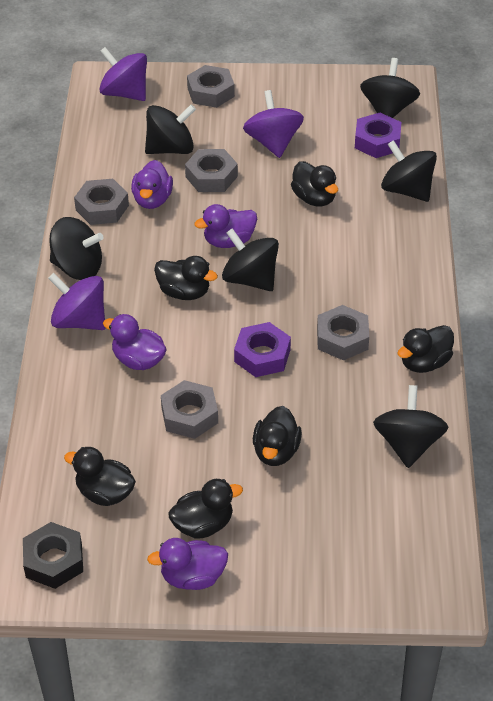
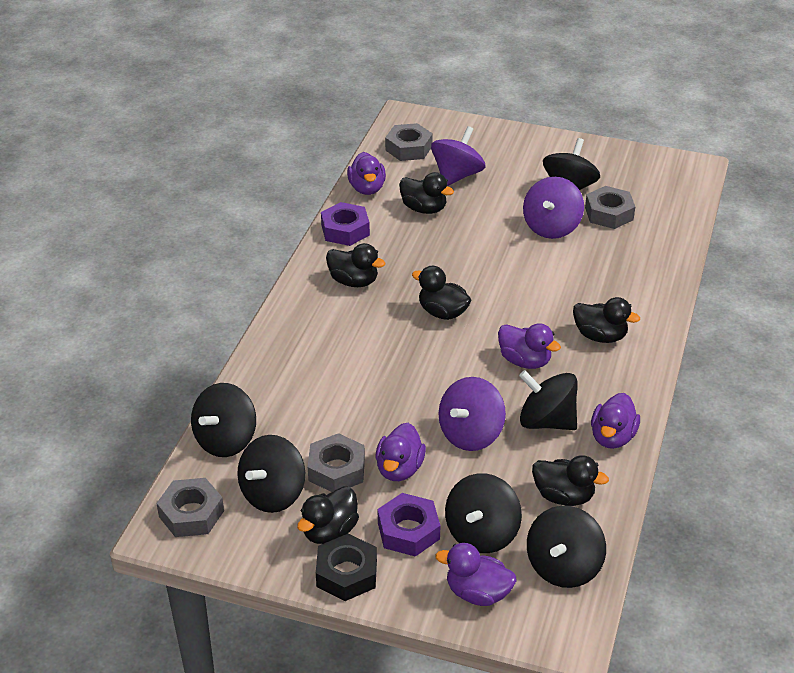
grey nut: [74,179,129,225] [161,380,218,439] [185,149,238,192] [187,65,235,108] [317,305,369,361] = 5 -> [156,478,224,537] [308,433,365,492] [385,123,433,161] [585,186,635,229] = 4
purple duck: [103,314,167,370] [131,160,173,209] [147,538,228,590] [194,204,257,248] = 4 -> [347,152,386,195] [376,423,426,481] [435,543,516,606] [498,323,561,369] [591,393,640,449] = 5

